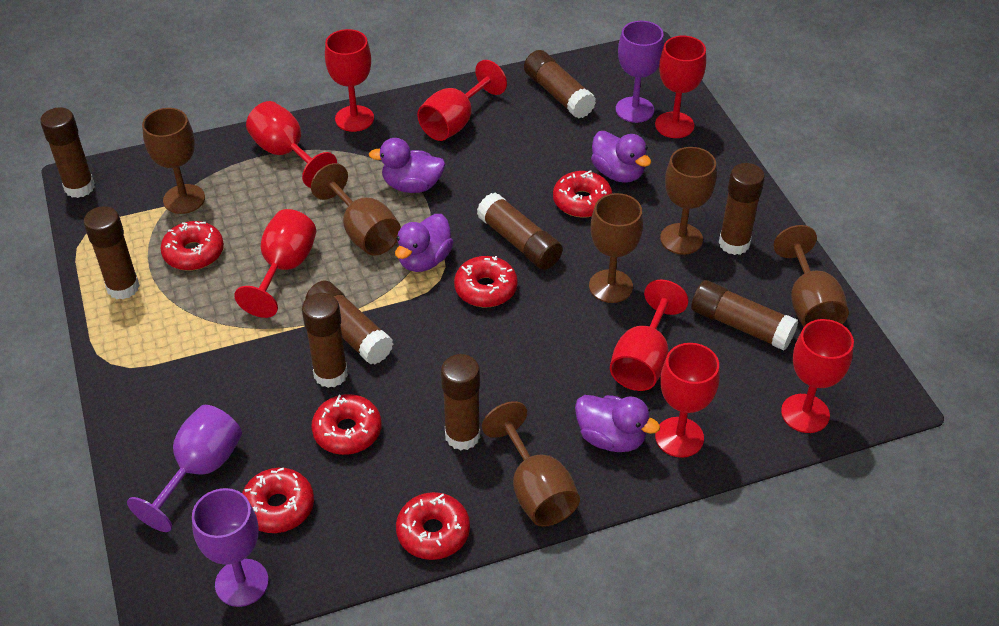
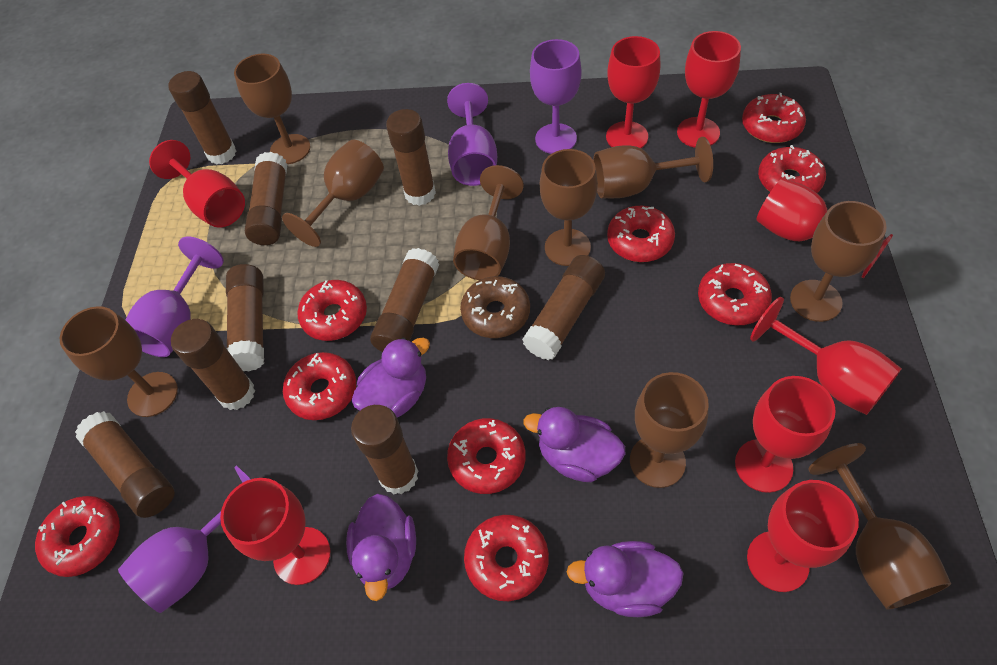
brown donut: none = 0 -> [460,276,530,338] = 1
brown goblet: [142,108,205,214] [311,163,401,256] [482,401,580,527] [589,193,643,303] [660,147,716,255] [773,225,849,327] = 6 -> [60,306,178,417] [234,54,310,164] [282,140,384,247] [453,165,524,280] [540,149,598,266] [593,137,713,198] [630,372,709,488] [790,201,887,322] [808,443,951,610] = 9
purple goblet: [127,405,242,532] [192,488,269,607] [616,21,664,123] = 3 -> [118,466,251,613] [126,237,224,357] [447,83,497,186] [530,39,582,154] = 4
red donut: [160,221,224,271] [242,468,314,533] [311,394,382,455] [396,492,470,560] [454,256,518,307] [553,170,613,218] = 6 -> [35,496,120,577] [283,352,356,420] [297,280,367,341] [447,418,526,494] [464,515,549,601] [607,206,675,262] [698,263,772,325] [742,93,806,143] [758,145,826,193] = 9

